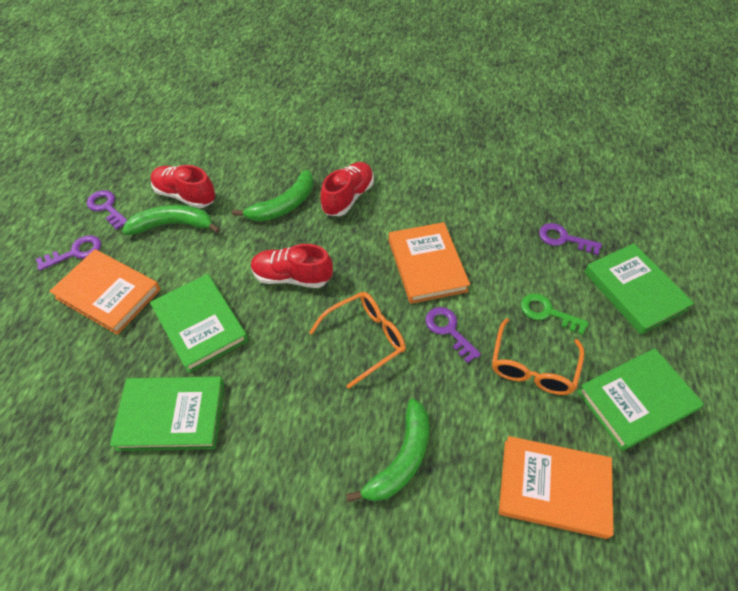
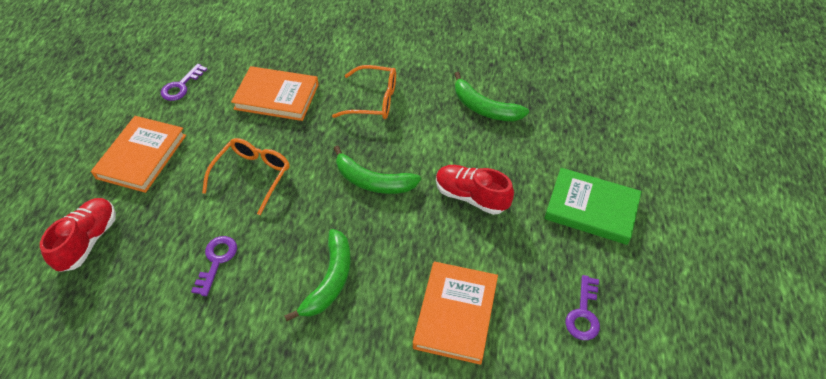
green book: [110,377,224,451] [150,274,248,373] [577,348,704,451] [584,243,694,335] = 4 -> [544,168,642,245] = 1
green key: [521,293,589,335] = 1 -> none = 0
purple key: [36,235,101,271] [87,190,127,230] [425,307,481,363] [539,223,602,255] = 4 -> [161,64,208,101] [191,236,237,296] [565,275,600,340] = 3
red shoe: [151,165,215,208] [251,244,333,288] [320,162,374,216] = 3 -> [40,198,116,272] [436,165,514,215] = 2

